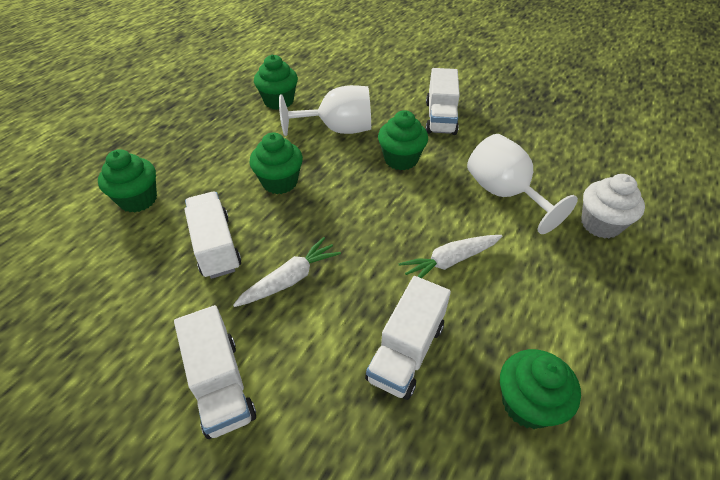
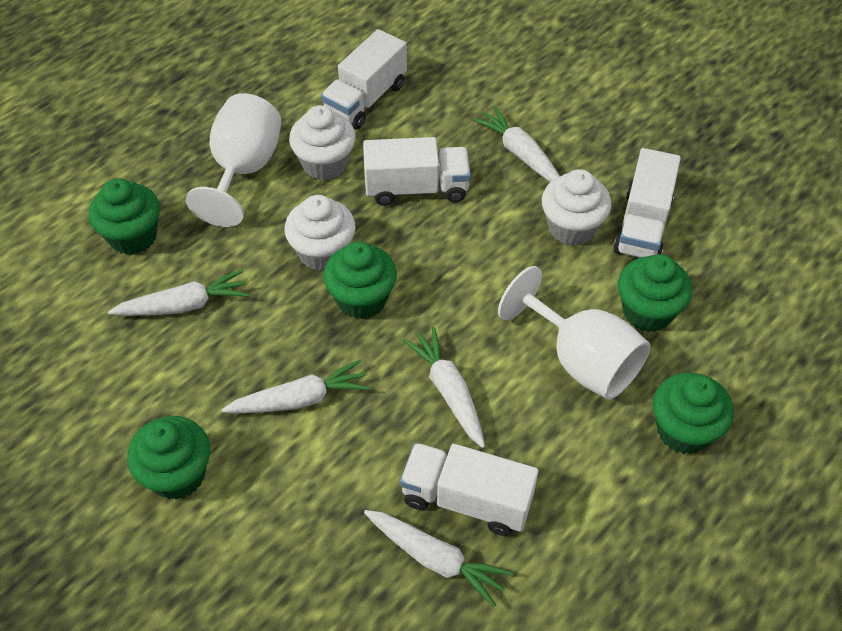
white carrot: [233,237,341,307] [399,235,502,278] = 2 -> [108,270,249,316] [221,360,370,413] [364,510,513,607] [403,327,485,448] [473,107,560,182] = 5
white cupcake: [581,174,645,239] = 1 -> [285,195,355,272] [289,105,356,181] [542,169,611,246] = 3

